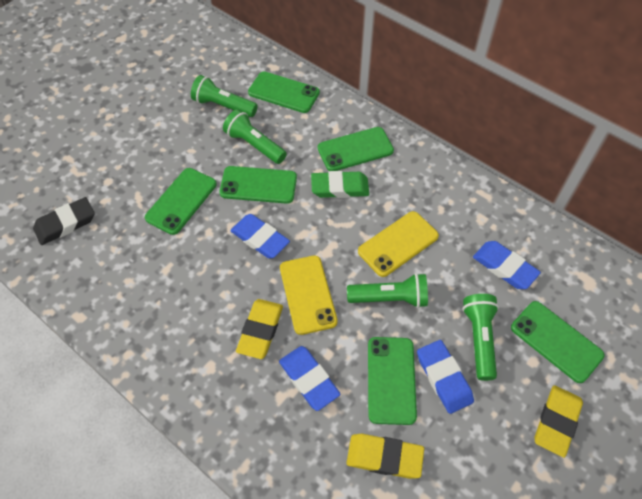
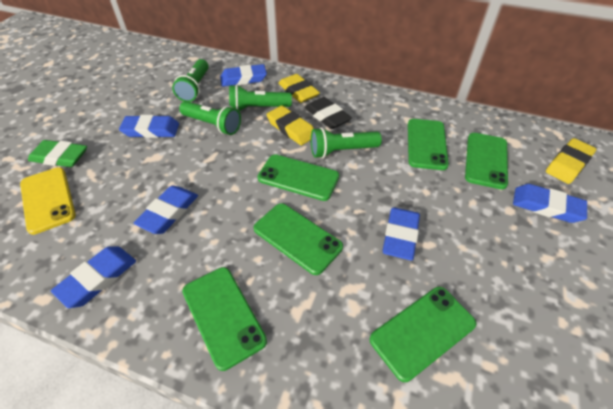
blue eraser: [230,214,290,259] [279,346,341,411] [417,340,474,414] [473,241,541,289] = 4 -> [51,246,136,308] [119,115,179,138] [134,186,198,234] [220,64,267,87] [383,207,420,260] [513,184,587,223] = 6
yellow phone: [280,256,338,335] [358,211,439,277] = 2 -> [20,167,76,235] = 1

